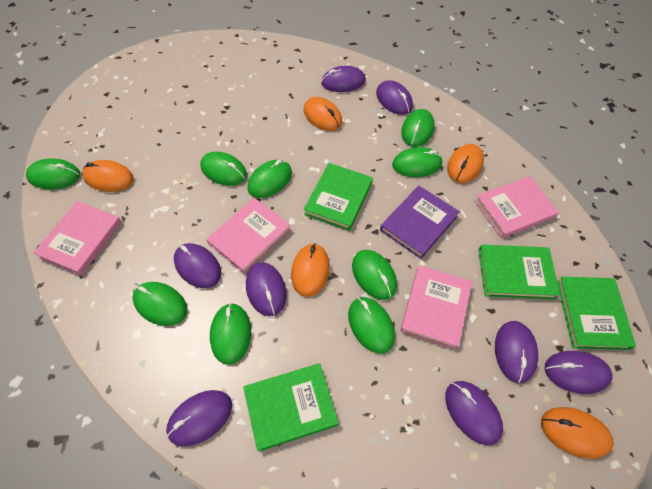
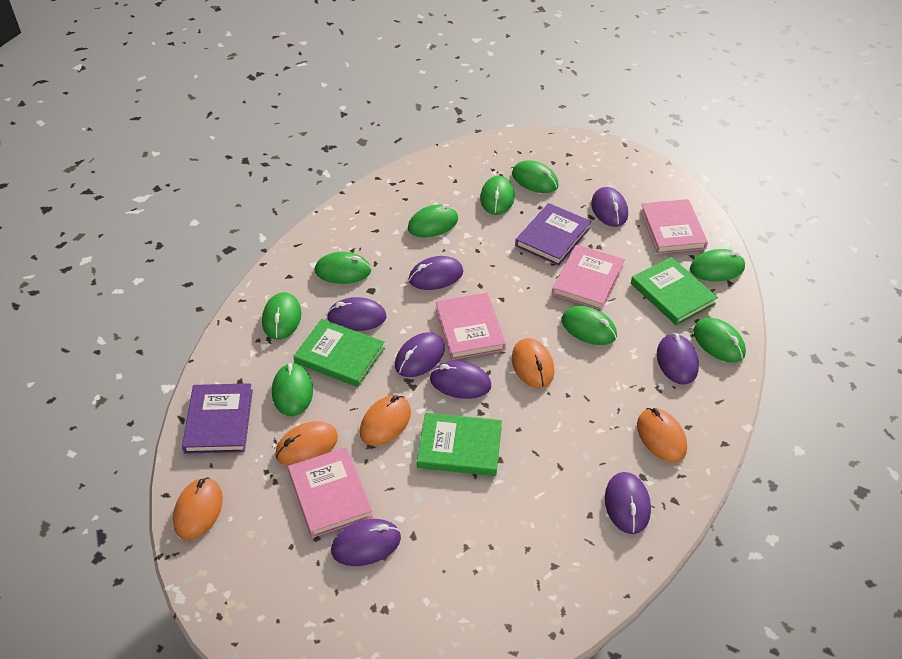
green book: [243,364,338,452] [304,163,373,231] [479,245,560,300] [557,277,636,350] = 4 -> [293,319,385,387] [417,413,502,476] [631,257,718,326] = 3
purple book: [380,186,460,259] = 1 -> [182,383,253,454] [515,203,592,266] = 2

